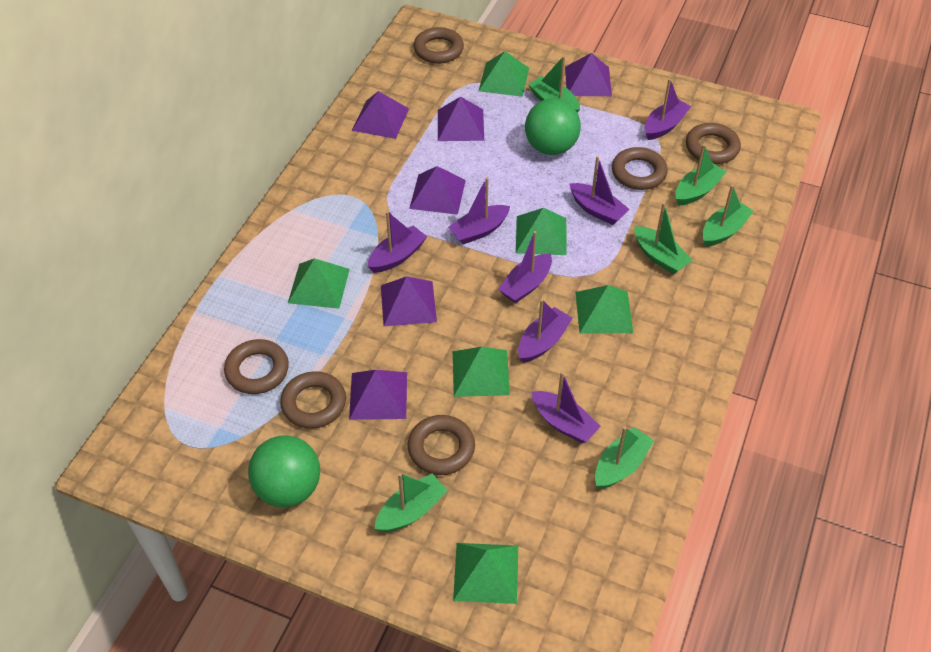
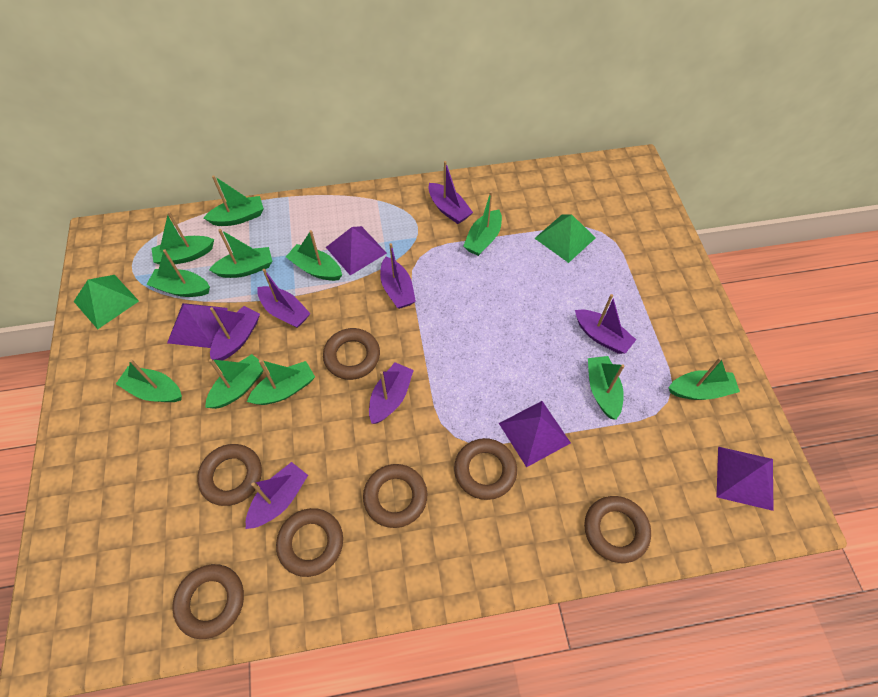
brown ring: [224,339,289,394] [280,371,346,429] [408,415,475,475] [414,27,464,64] [612,147,668,190] [686,123,741,164] = 6 -> [172,564,244,639] [197,444,262,506] [276,508,343,577] [323,328,380,380] [363,464,427,528] [454,438,517,500] [584,496,651,563] = 7
green ball: [248,435,320,507] [525,98,581,155] = 2 -> none = 0
green boat: [374,473,448,532] [528,56,580,113] [595,426,654,489] [634,203,693,275] [675,144,726,206] [702,185,754,247] = 6 -> [116,359,182,402] [146,249,210,297] [151,212,214,264] [204,175,264,226] [205,354,266,409] [209,229,272,278] [247,360,315,405] [286,230,342,281] [463,191,502,256] [588,356,624,420] [668,357,740,400] = 11
green pyramid: [288,258,350,309] [453,347,510,397] [453,543,518,604] [479,51,529,97] [516,208,567,255] [575,285,633,334] = 6 -> [73,275,139,329] [534,214,596,263] = 2
purple pyramid: [349,370,407,420] [352,91,409,139] [381,276,437,326] [409,166,466,215] [438,97,484,141] [565,53,612,96] = 6 -> [167,303,228,348] [326,226,387,275] [499,401,571,467] [717,447,774,511] = 4

